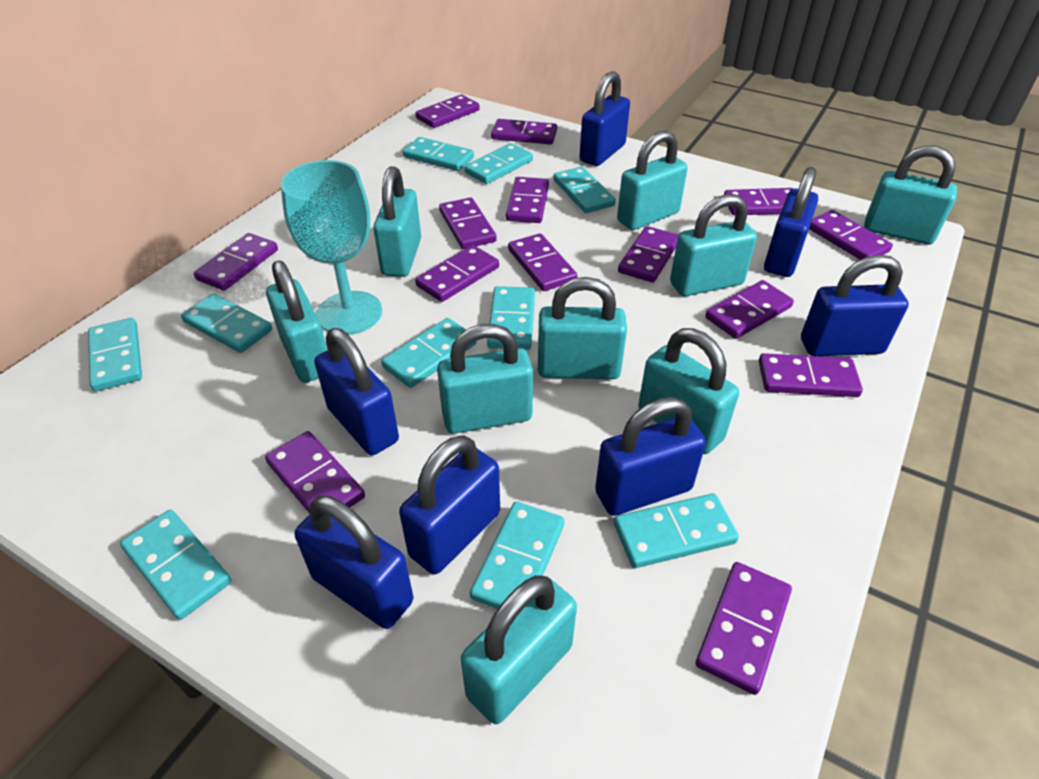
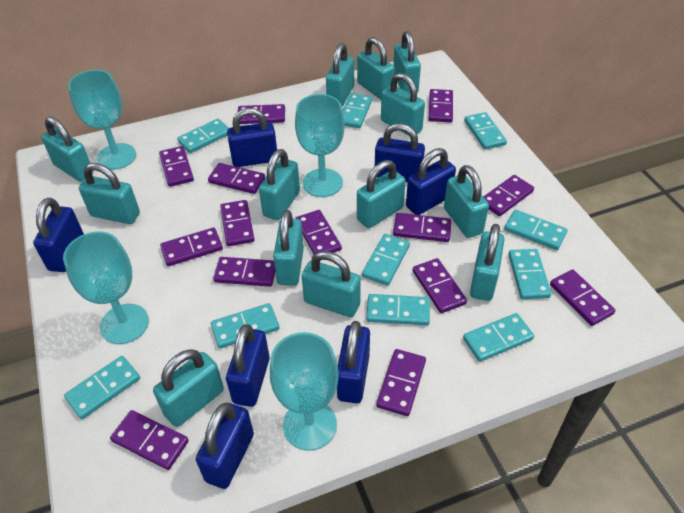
turquoise goblet: [281,160,382,335] = 1 -> [63,232,149,344] [68,70,136,170] [270,332,339,451] [295,94,345,197] = 4
turquoise padlock: [266,260,327,383] [373,166,421,277] [437,324,533,434] [461,575,577,724] [538,277,627,379] [617,131,688,230] [638,328,739,454] [670,194,757,296] [864,145,957,245] = 9 -> [41,117,93,181] [79,163,140,224] [153,349,224,427] [259,149,300,220] [273,210,304,286] [302,251,361,317] [326,43,354,107] [357,37,395,99] [357,160,406,228] [381,73,425,136] [393,31,421,93] [444,165,489,238] [470,224,505,301] = 13

